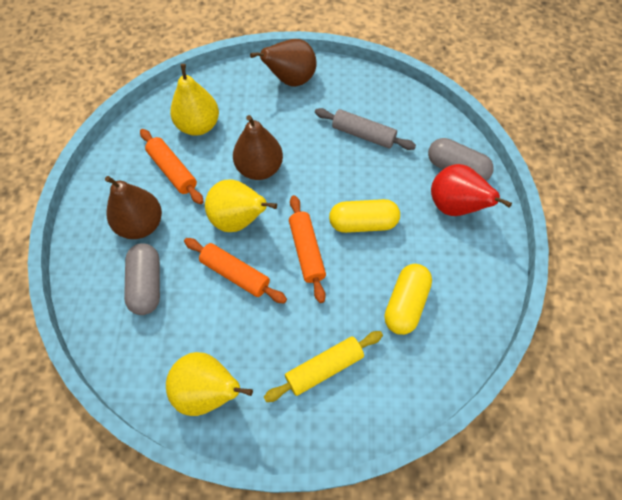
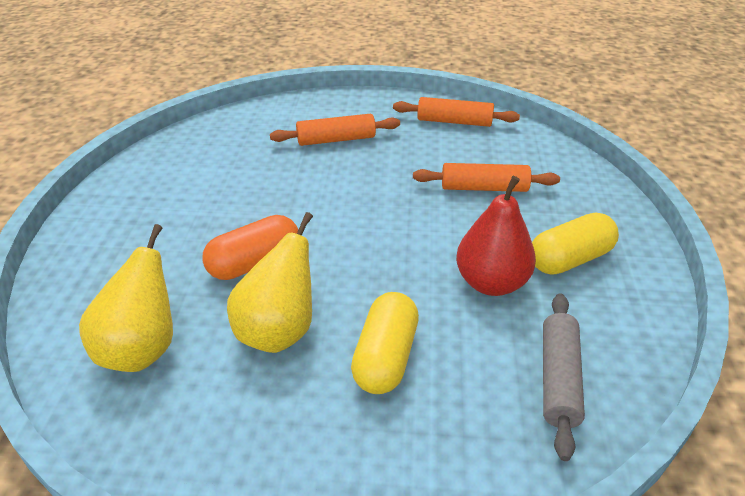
brown pear: [105,176,162,239] [233,115,283,180] [250,39,317,87] = 3 -> none = 0
grey capsule: [124,243,160,315] [428,138,494,181] = 2 -> none = 0
orange capsule: none = 0 -> [202,215,298,280] = 1
yellow pear: [166,352,253,416] [170,64,219,136] [205,180,277,232] = 3 -> [79,224,173,372] [227,212,313,353] = 2
yellow rolling pin: [264,331,383,402] = 1 -> none = 0

